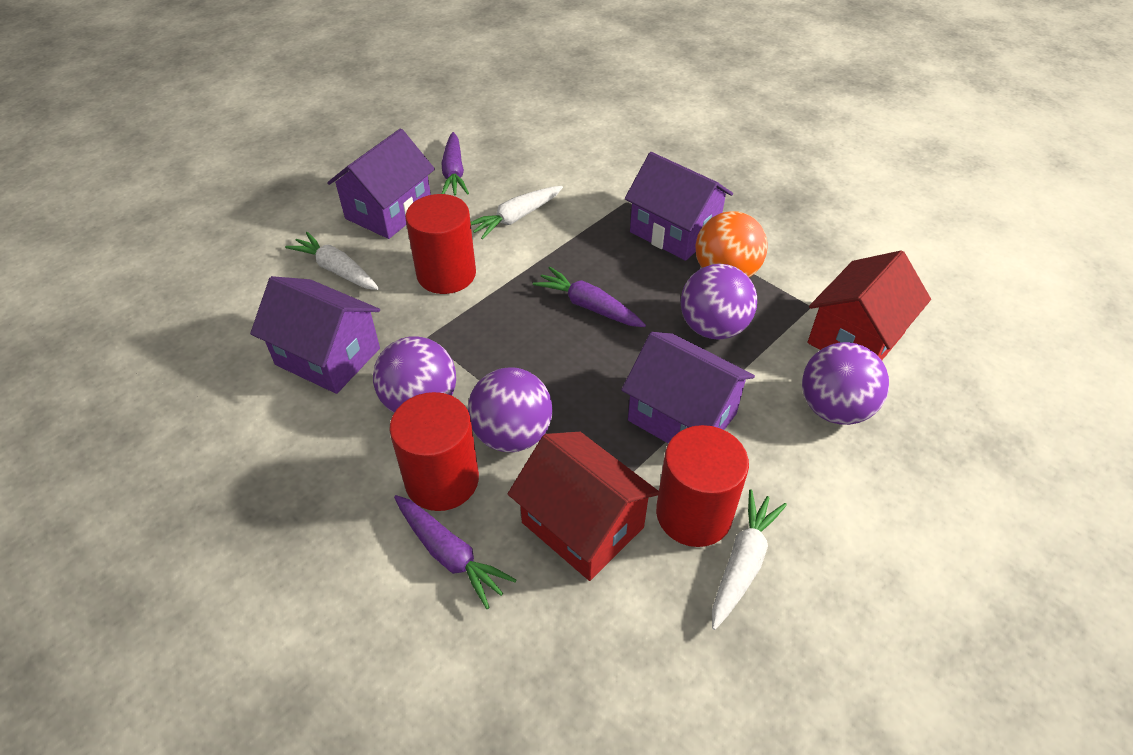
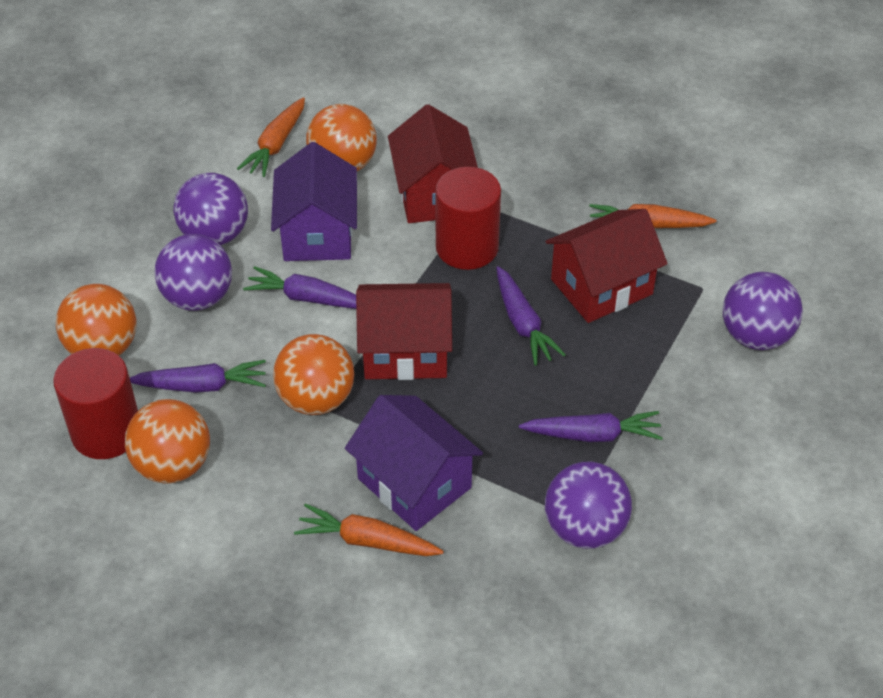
orange ball: [695,211,768,277] = 1 -> [56,284,136,355] [125,399,210,484] [273,334,354,415] [306,104,377,171] = 4
orange carrot: none = 0 -> [237,97,305,177] [294,504,444,556] [589,204,716,228] = 3
purple carrot: [394,495,516,609] [441,132,469,195] [533,267,646,327] = 3 -> [130,360,266,393] [243,266,356,309] [496,266,566,366] [519,411,663,442] = 4
purple house: [250,276,380,394] [327,128,435,239] [621,332,755,443] [625,152,733,261] = 4 -> [271,142,357,261] [345,395,483,531] = 2
red cylinder: [389,392,479,511] [405,194,476,294] [656,425,749,547] = 3 -> [53,348,138,459] [435,167,501,270] = 2
red house: [508,432,660,581] [808,250,931,360] = 2 -> [356,283,452,380] [388,104,478,223] [545,209,668,323] = 3
white carrot: [285,232,379,290] [471,186,563,240] [712,489,787,630] = 3 -> none = 0

